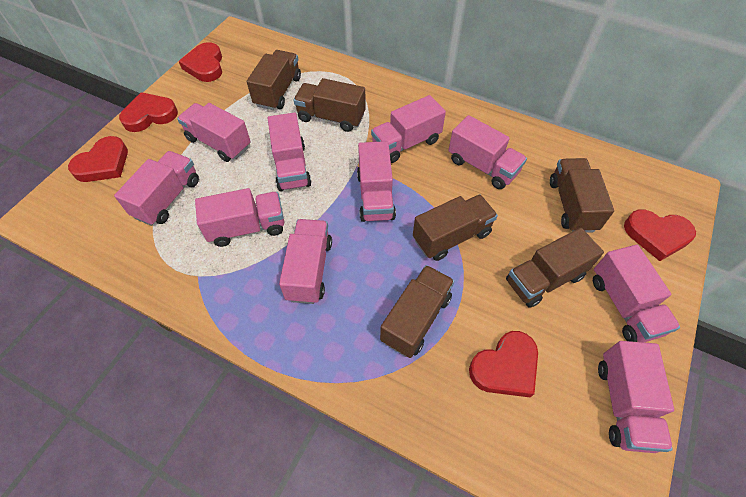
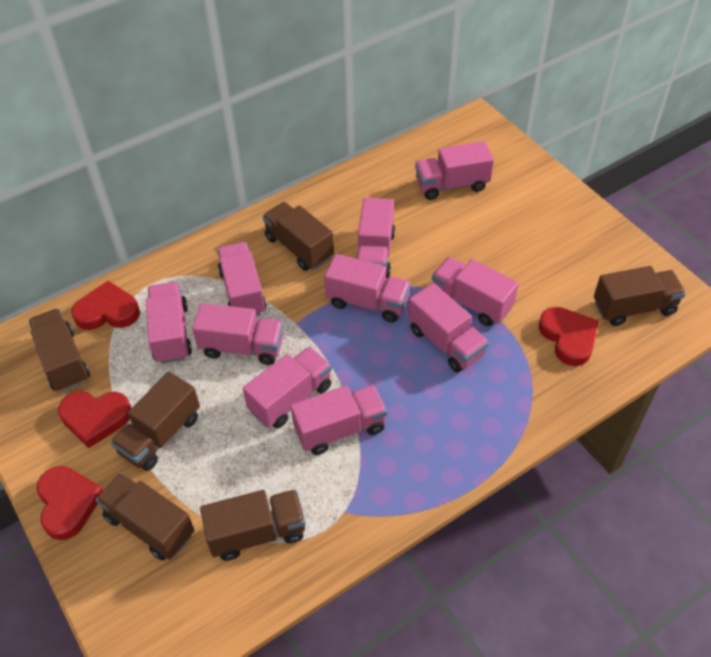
red heart: [68,136,128,182] [119,92,178,132] [179,42,222,82] [469,331,538,397] [624,209,696,261] = 5 -> [37,466,103,540] [58,391,132,448] [71,281,140,330] [539,307,599,366] = 4

